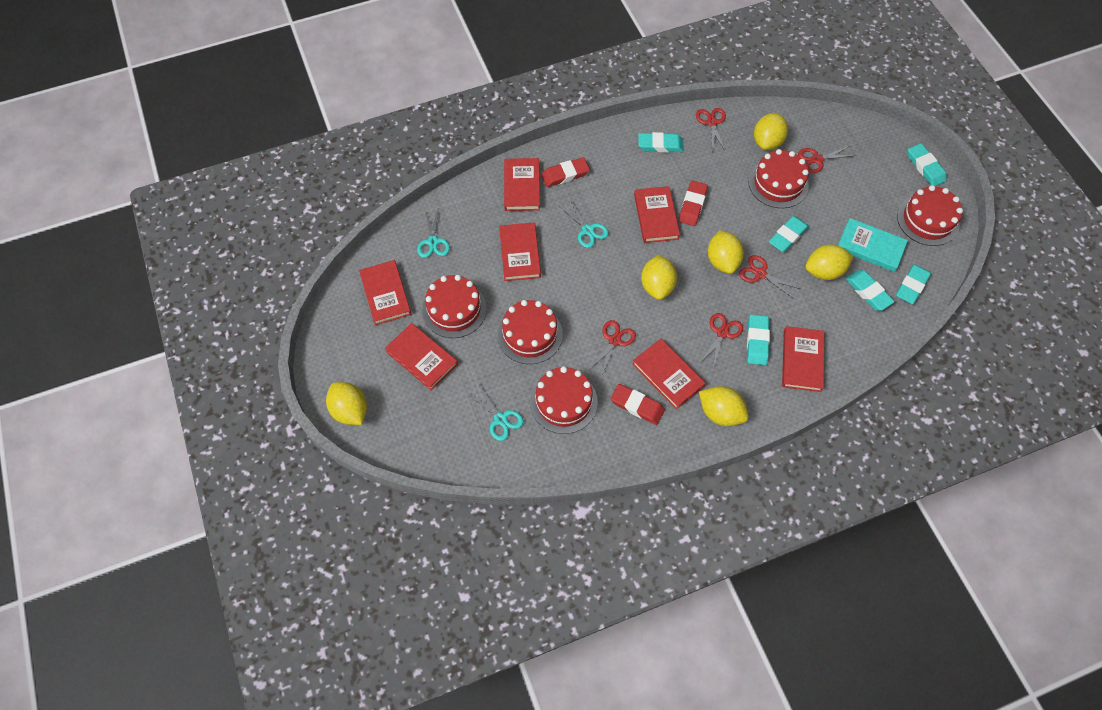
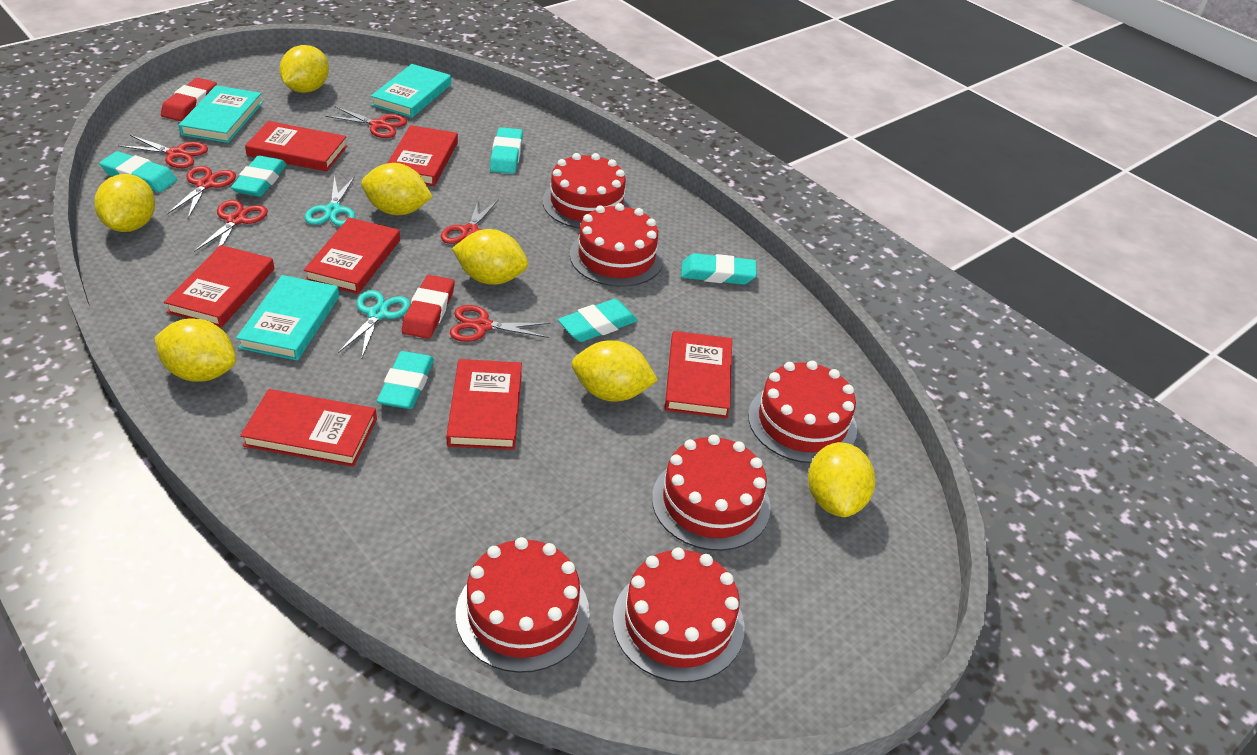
red cake: [422,275,487,338] [498,300,563,364] [530,366,598,434] [748,149,809,208] [897,185,963,246] = 5 -> [456,537,590,673] [542,153,631,229] [570,203,663,287] [613,548,745,683] [652,435,771,551] [748,361,857,463] = 6
red eraser: [541,157,590,187] [611,384,665,425] [679,181,708,226] = 3 -> [161,78,217,121] [402,275,454,339] = 2
red scissors: [590,320,636,378] [696,108,726,152] [701,313,743,369] [739,255,800,299] [798,146,856,173] = 5 -> [118,135,208,168] [167,166,236,218] [194,200,268,252] [325,106,407,138] [441,198,499,244] [450,305,551,342] = 6
turquoise book: [838,218,908,272] = 1 -> [178,85,263,143] [236,275,339,361] [371,64,451,118] = 3
turquoise scissors: [417,210,450,258] [467,385,524,441] [559,201,609,248] = 3 -> [305,175,355,226] [338,290,411,359] = 2
yellow lemon: [326,382,367,425] [641,255,677,300] [699,386,749,426] [708,230,744,274] [754,113,788,150] [805,245,854,280] = 6 -> [94,174,155,232] [154,318,236,382] [279,45,329,93] [361,163,433,215] [452,229,528,285] [572,340,658,401] [808,442,875,517] = 7

